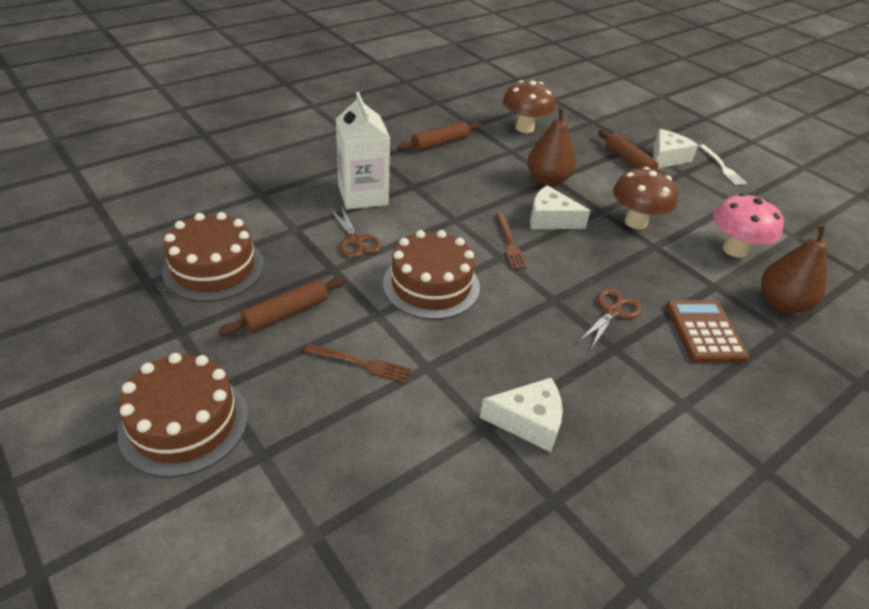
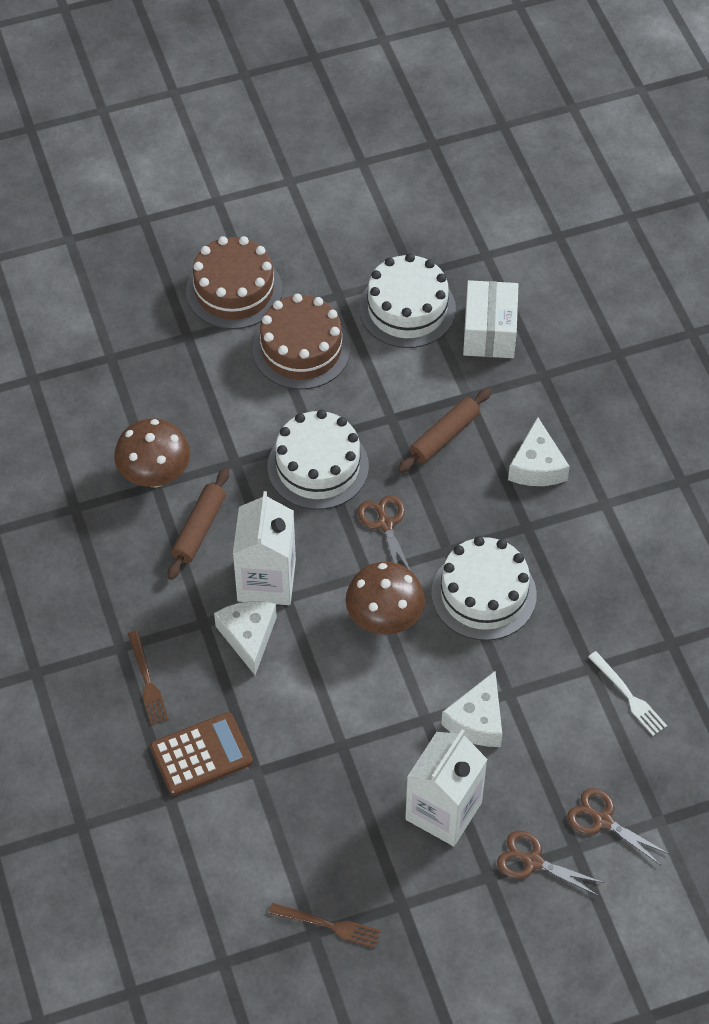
brown cake: [117,353,248,477] [162,212,264,301] [383,230,480,320] = 3 -> [186,236,283,329] [253,294,351,390] = 2
brown pear: [527,106,576,186] [761,224,827,314] = 2 -> none = 0
brown rolling pin: [218,277,346,336] [398,121,481,151] [598,130,666,175] = 3 -> [168,468,229,580] [398,388,491,473] = 2
brown scissors: [330,205,381,258] [578,289,642,349] = 2 -> [358,495,411,571] [497,831,604,896] [567,788,669,865] = 3
pink mushroom: [713,193,784,257] = 1 -> none = 0
white box: none = 0 -> [463,280,519,358] = 1
white cake: none = 0 -> [268,410,369,510] [359,253,456,348] [431,536,537,641] = 3
white carton: [336,92,390,210] = 1 -> [233,491,296,605] [405,730,487,846] = 2

